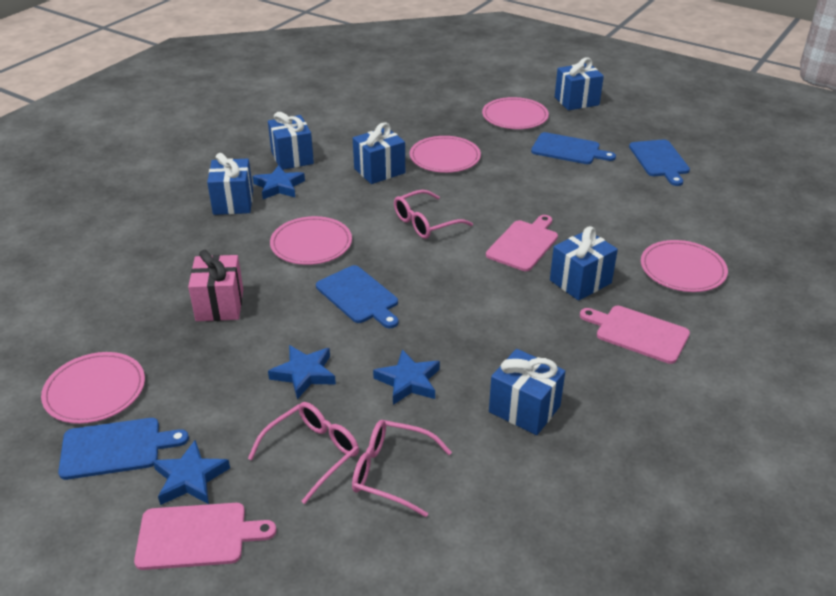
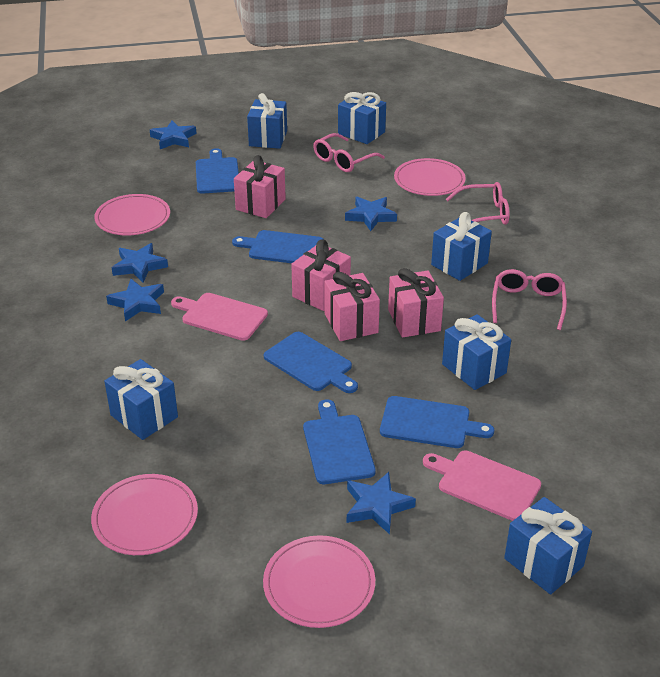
blue cutting board: [58,418,189,480] [316,265,399,328] [531,132,616,164] [629,140,690,186] = 4 -> [196,148,239,194] [232,230,324,263] [264,332,358,393] [303,399,376,484] [380,396,494,448] = 5
blue star: [153,440,230,505] [253,165,305,199] [268,345,336,399] [373,349,440,405] = 4 -> [106,279,164,321] [112,243,168,283] [150,120,197,149] [345,197,397,231] [347,472,416,534] = 5
pink cutting board: [134,503,277,570] [486,215,558,271] [580,306,690,364] = 3 -> [171,293,268,341] [423,450,541,521] = 2
pink gift: [188,250,243,321] = 1 -> [234,155,286,218] [291,239,351,311] [324,272,380,341] [388,268,444,338] = 4
pink plate: [41,352,145,424] [270,216,352,265] [410,136,481,173] [482,97,549,129] [641,240,728,292] = 5 -> [91,474,198,555] [94,194,170,235] [263,535,375,628] [394,158,466,196] = 4

